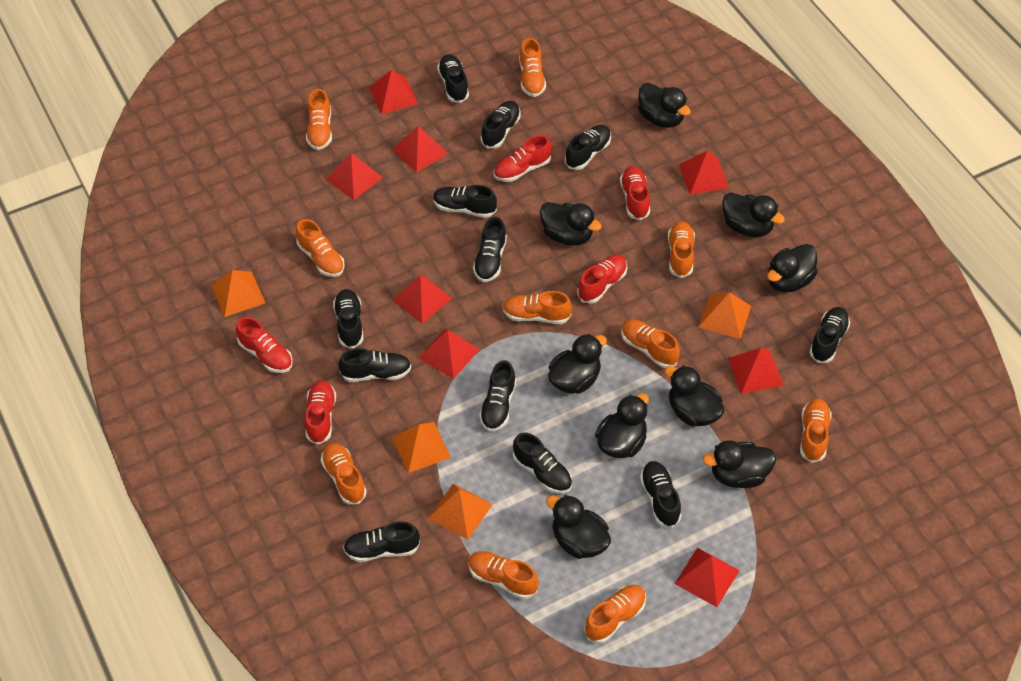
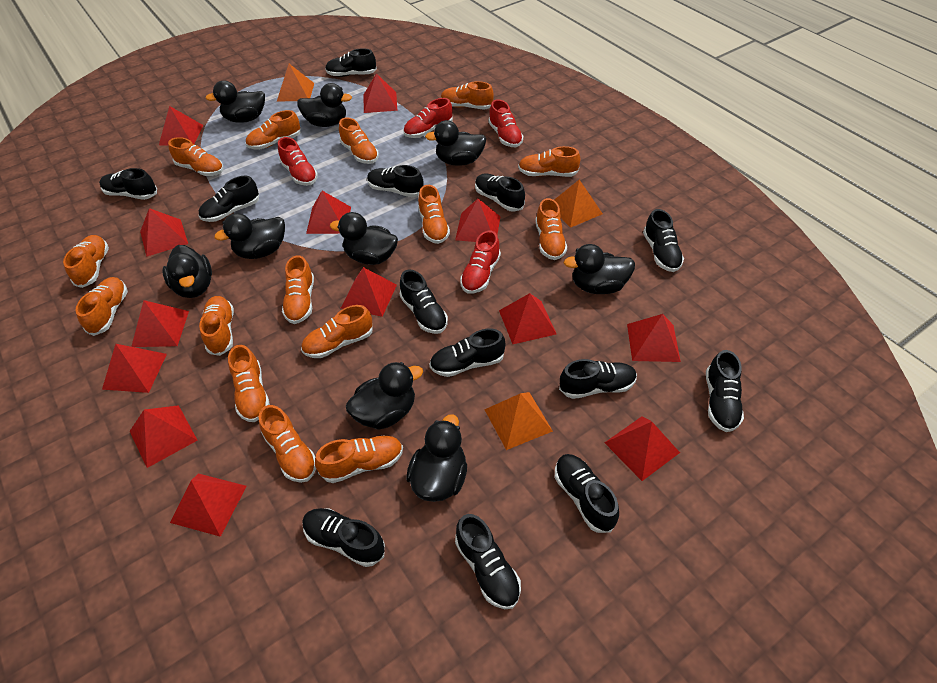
black shoe: [333,289,363,349] [338,348,411,382] [343,521,420,562] [433,185,497,218] [437,54,469,103] [473,217,507,282] [479,360,516,432] [480,101,521,148] [513,432,572,494] [565,125,611,170] [640,461,681,528] [809,307,850,363] = 12 -> [99,168,157,200] [199,176,259,222] [302,508,385,567] [325,48,377,77] [367,165,424,197] [400,270,448,334] [429,329,505,377] [455,514,521,609] [475,174,525,212] [555,454,619,533] [559,359,637,399] [643,209,684,272] [706,350,744,432] = 13
orange pyramid: [211,270,265,317] [392,422,451,473] [428,483,493,540] [699,292,751,339] = 4 -> [277,64,314,101] [484,392,553,450] [554,179,603,228] = 3
orange shoe: [296,219,345,277] [306,89,332,150] [321,443,367,504] [468,551,539,599] [502,291,572,324] [519,38,546,97] [584,585,646,643] [621,319,680,368] [668,221,695,278] [800,398,832,463] = 10 -> [63,235,109,288] [76,277,128,336] [168,137,223,176] [199,296,234,356] [228,345,270,422] [245,110,301,149] [259,405,316,483] [282,255,314,324] [301,305,373,358] [315,435,403,483] [339,118,379,164] [418,185,450,244] [441,81,494,110] [518,146,581,177] [535,198,567,260] = 15
red pyramid: [326,153,383,200] [369,70,418,114] [392,126,448,173] [392,275,453,324] [419,329,480,379] [674,547,740,607] [679,151,729,195] [728,348,784,394] = 8 -> [102,344,167,393] [130,405,198,468] [131,300,189,347] [140,208,188,257] [159,106,204,145] [170,473,247,537] [306,191,351,234] [341,267,397,317] [364,73,397,113] [455,199,501,242] [499,293,556,344] [604,416,680,481] [627,314,681,362] = 13
red shoe: [236,317,293,373] [305,380,336,445] [494,135,552,182] [577,254,627,304] [620,166,650,220] = 5 -> [278,137,318,186] [403,98,453,138] [460,230,501,294] [488,99,523,147] = 4

